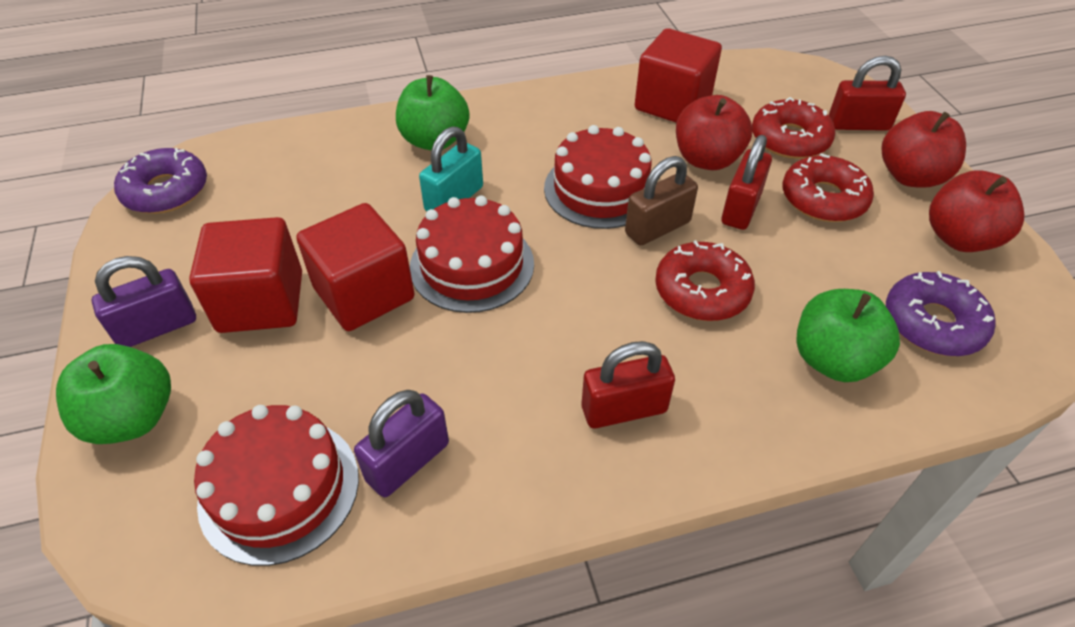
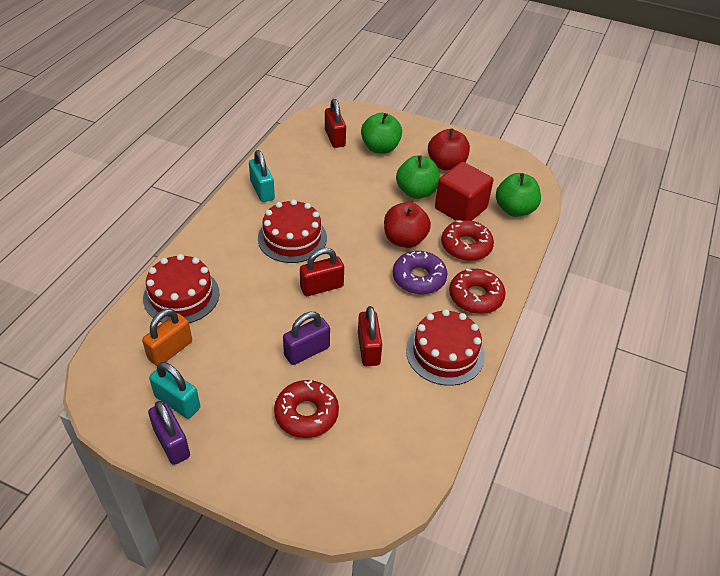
brown padlock: [625,156,698,246] = 1 -> none = 0
orange padlock: none = 0 -> [142,309,192,366] = 1
purple donut: [114,148,207,214] [886,271,996,356] = 2 -> [393,251,447,294] = 1
red apple: [676,95,752,170] [881,111,966,188] [929,170,1025,252] = 3 -> [384,202,431,248] [428,129,470,170] = 2
red cube: [189,217,302,333] [296,203,415,331] [635,28,722,122] = 3 -> [435,162,493,221] = 1
turquoise padlock: [419,126,483,212] = 1 -> [149,362,200,419] [249,150,275,202] = 2

